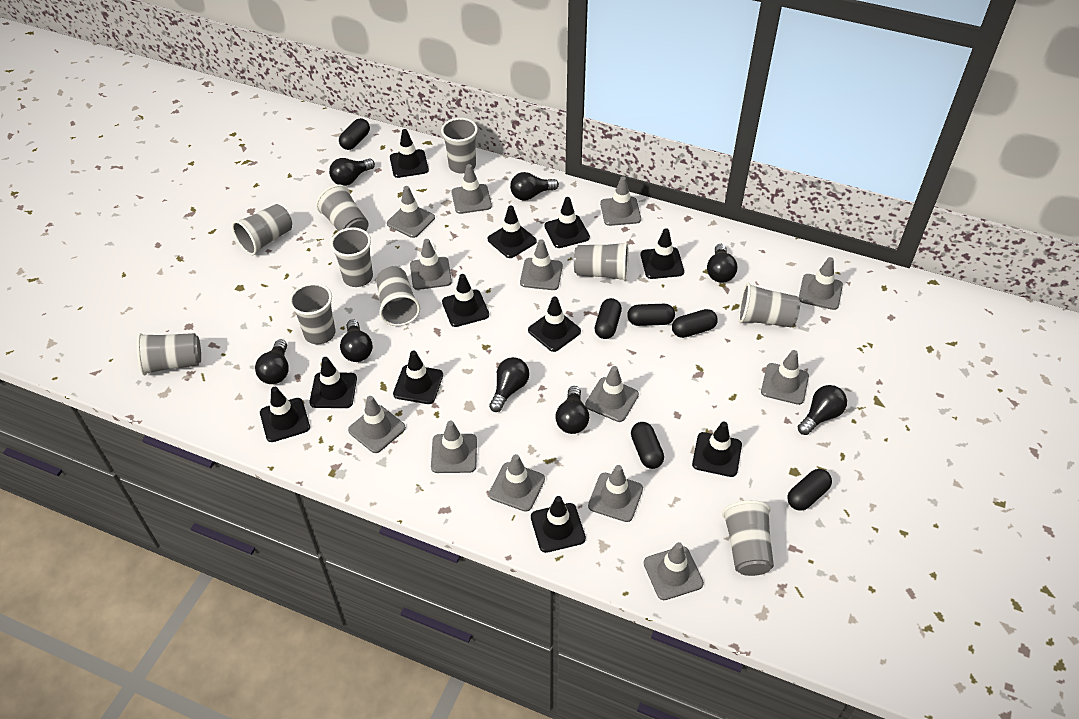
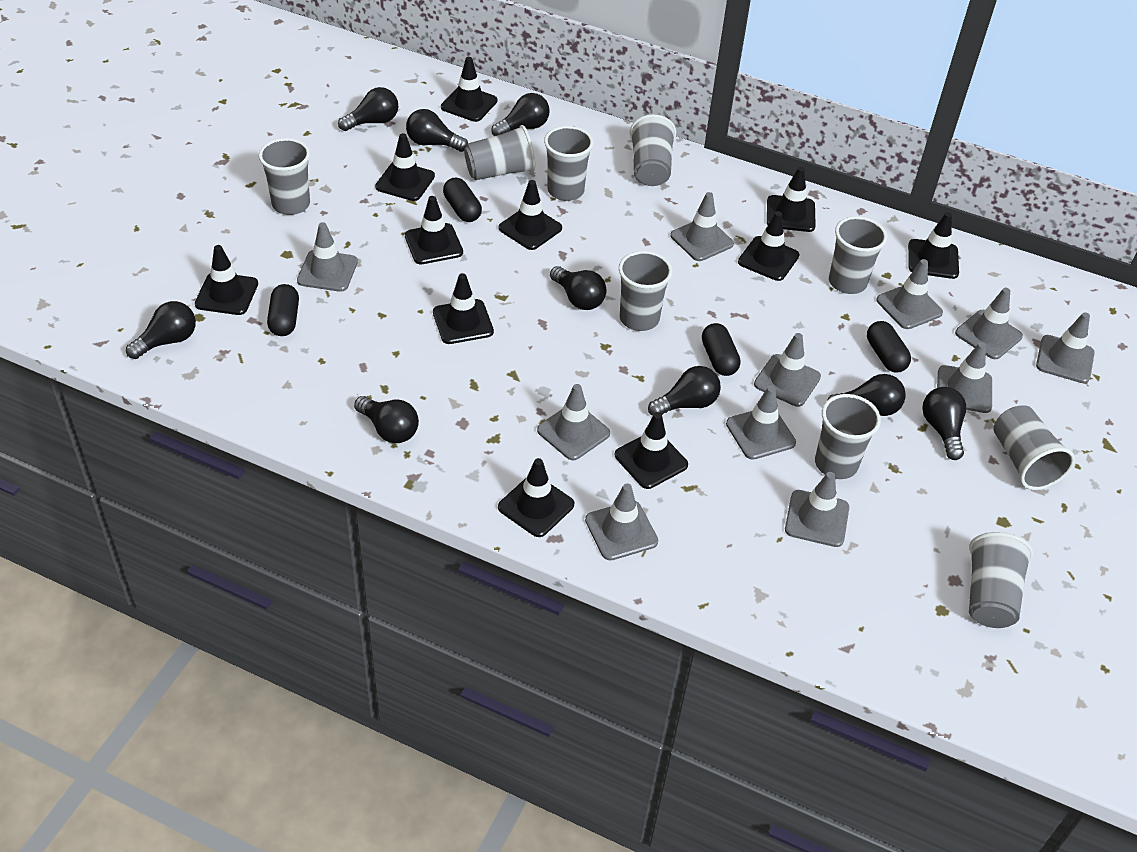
black capsule: [339,118,370,150] [595,298,622,339] [627,304,675,326] [631,422,664,469] [672,309,718,338] [787,469,832,511] = 6 -> [267,284,299,336] [443,177,482,222] [702,323,741,376] [867,321,911,372] = 4
black light bulb: [255,339,289,384] [329,158,375,186] [340,319,373,362] [489,357,529,412] [510,172,559,200] [556,386,589,434] [707,244,737,283] [798,385,847,435] = 8 -> [126,301,196,359] [338,87,398,131] [354,396,419,443] [406,109,468,152] [491,93,550,136] [550,266,606,310] [648,366,721,416] [827,374,906,416] [922,387,966,460] = 9
grey cup: [137,333,201,375] [232,204,292,255] [289,283,336,344] [316,185,368,231] [330,227,373,287] [376,267,420,326] [441,118,478,174] [574,242,629,281] [722,500,774,576] [738,283,800,327] = 10 -> [259,138,310,215] [464,125,535,180] [544,126,594,201] [619,251,673,331] [630,114,676,186] [815,394,881,479] [829,216,887,294] [969,532,1033,628] [993,405,1075,490] = 9
grey traffic cone: [348,396,406,453] [387,186,435,238] [410,239,452,290] [431,421,477,473] [452,164,492,214] [489,454,545,512] [520,239,563,290] [585,366,639,422] [588,465,643,522] [600,176,641,226] [644,542,704,600] [761,350,809,405] [798,257,843,310] = 13 -> [297,222,358,292] [537,384,610,460] [585,484,658,560] [670,192,734,261] [726,386,796,460] [754,333,821,407] [785,472,849,547] [876,259,943,329] [937,342,992,413] [955,288,1023,359] [1036,312,1095,383] = 11

